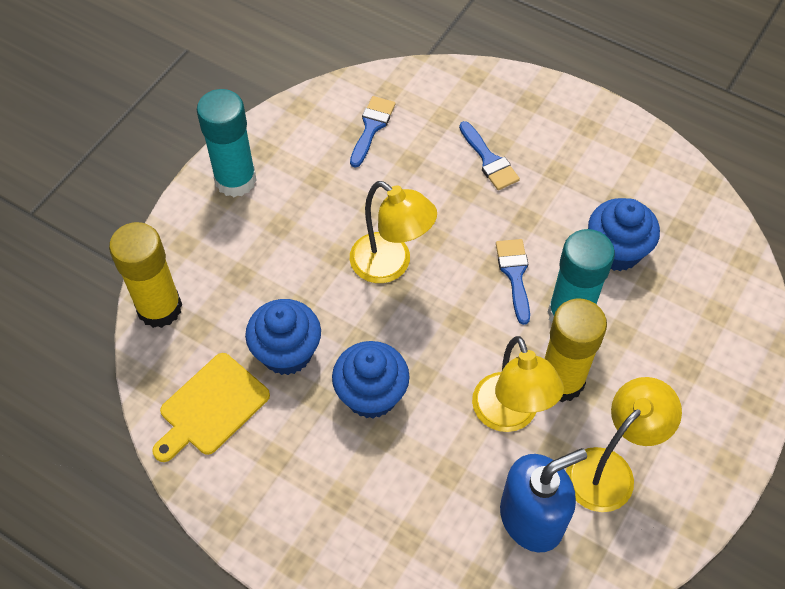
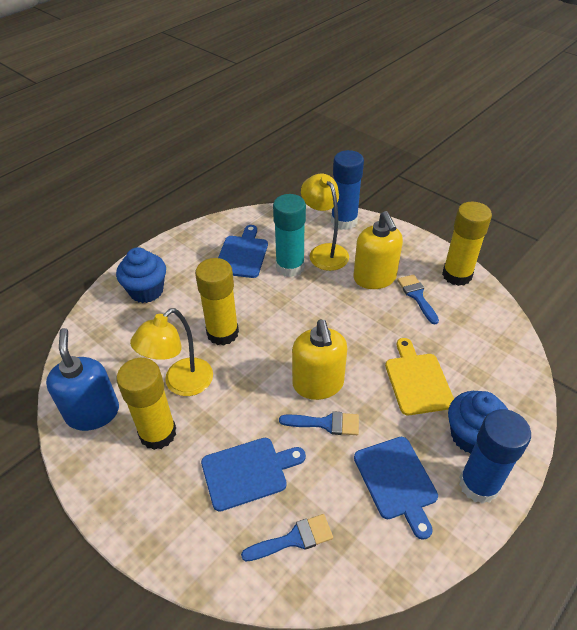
blue cupcake: [245,299,321,375] [332,341,410,418] [588,198,660,271] = 3 -> [116,247,166,303] [448,391,508,454] = 2
blue cutting board: none = 0 -> [201,438,306,512] [218,225,268,278] [354,437,438,540] = 3
blue glue stick: none = 0 -> [331,150,364,230] [459,409,531,504] = 2
turquoise glue stick: [197,89,257,197] [548,229,615,322] = 2 -> [273,194,306,277] = 1
yellow glue stick: [109,222,182,328] [544,298,607,402] = 2 -> [117,358,176,450] [195,258,239,346] [442,201,492,286] = 3
yellow lamp: [350,181,437,283] [472,336,564,432] [566,377,682,512] = 3 -> [130,308,213,396] [301,174,349,271] = 2
yellow soap dispenser: none = 0 -> [292,319,347,400] [353,211,403,289] = 2

